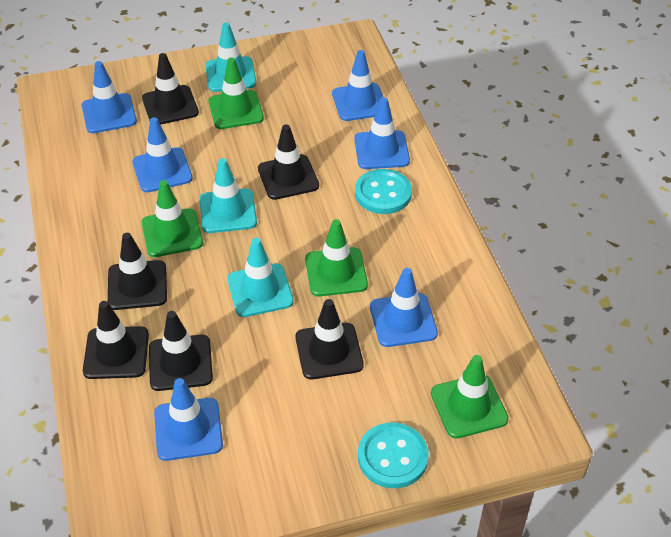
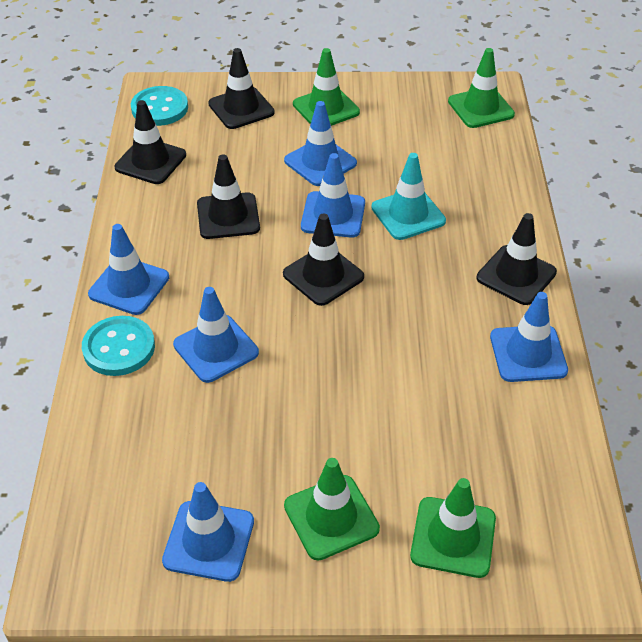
black traffic cone: [83,301,149,379] [108,233,167,310] [142,53,199,125] [149,311,213,391] [258,124,319,200] [295,299,364,379] = 6 -> [114,100,186,184] [197,154,260,239] [208,48,275,129] [283,214,364,306] [476,213,557,305] = 5
turquoise traffic cone: [199,158,257,233] [205,22,256,92] [227,238,294,317] = 3 -> [371,153,446,240] = 1

